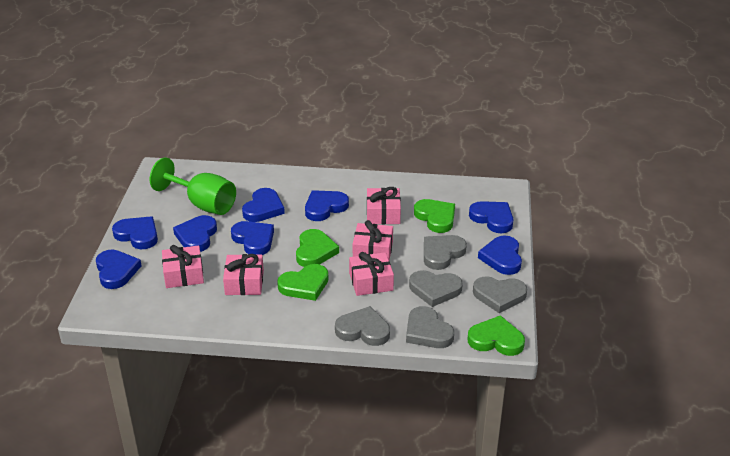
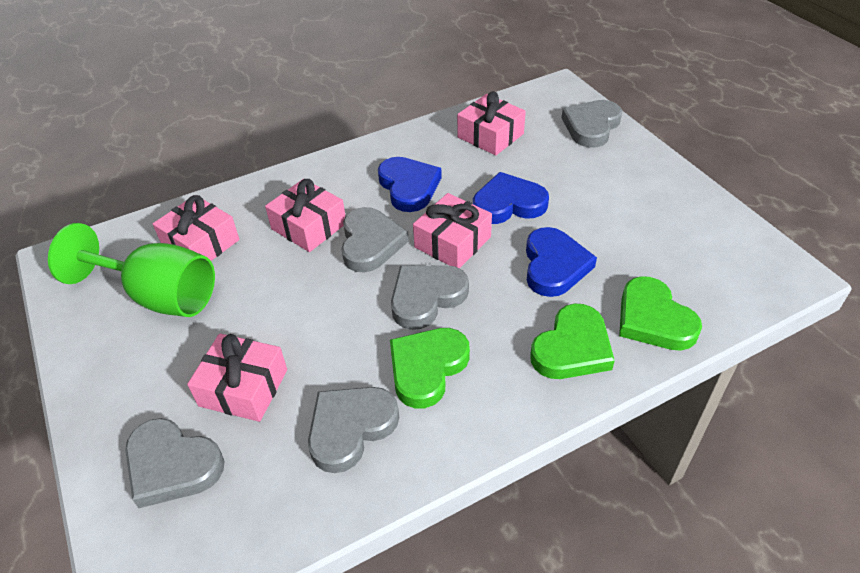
blue heart: [96,250,141,289] [112,216,158,249] [173,215,217,252] [231,221,274,255] [242,188,285,222] [305,190,349,221] [469,201,513,233] [478,235,522,275] = 8 -> [378,157,442,212] [473,172,549,224] [526,227,597,297] = 3
green heart: [277,264,328,301] [296,229,339,267] [414,199,455,233] [468,315,525,356] = 4 -> [390,328,470,408] [530,304,615,379] [619,276,702,351] = 3

